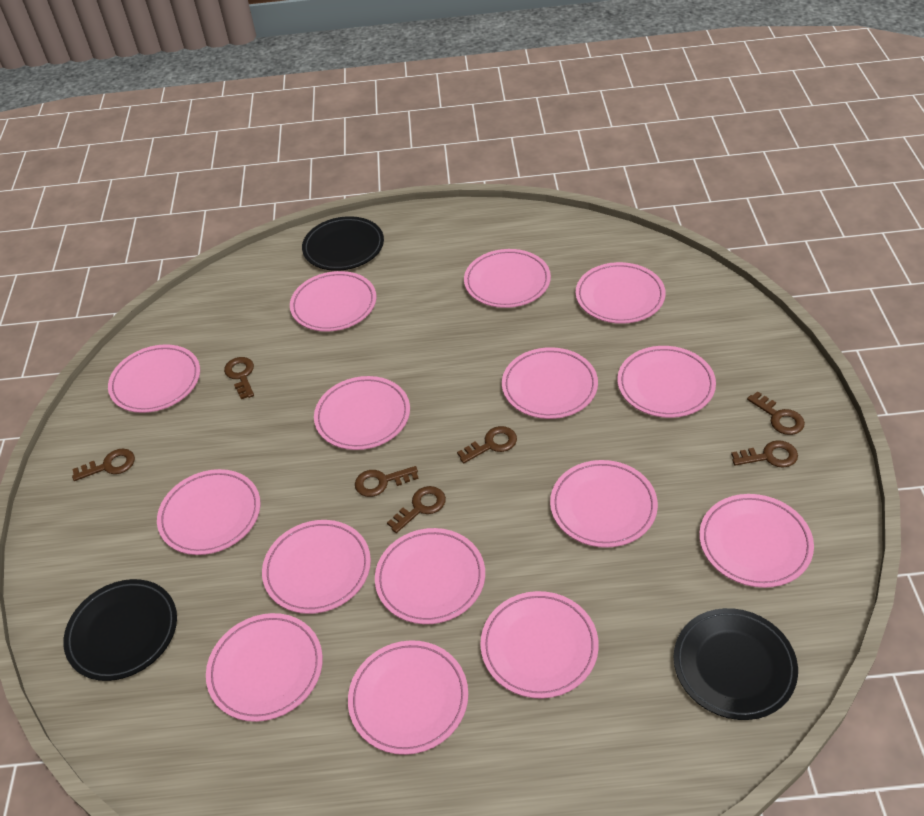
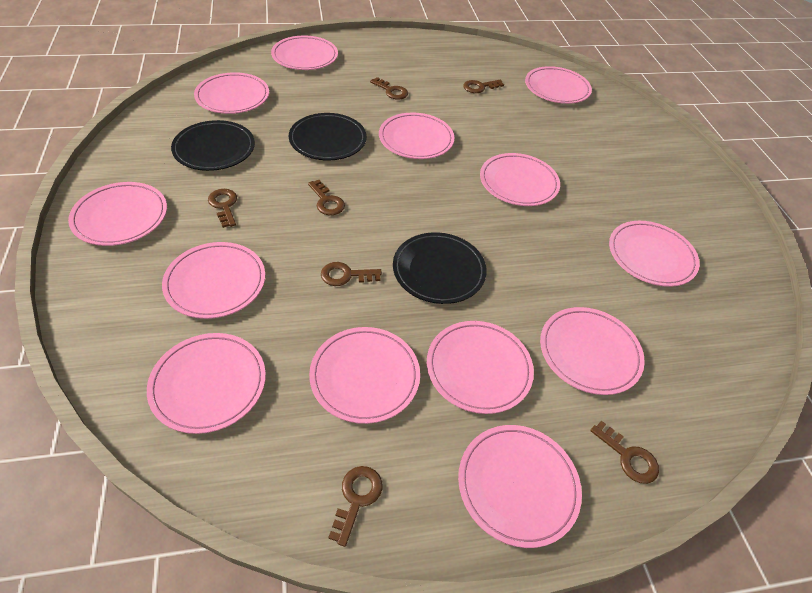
pink plate: [108,344,200,413] [157,469,261,555] [206,613,323,722] [262,520,371,614] [290,271,376,332] [314,376,410,450] [348,640,468,755] [375,528,485,624] [464,249,551,308] [480,591,599,699] [502,347,598,419] [550,460,658,548] [576,262,666,324] [617,346,716,418] [699,494,814,588] = 15 -> [68,182,167,246] [147,333,266,434] [162,242,265,319] [194,72,269,114] [271,36,338,70] [309,327,420,424] [379,112,455,159] [427,321,534,414] [458,425,582,548] [480,153,560,206] [525,66,592,104] [540,307,645,395] [609,221,700,287] = 13

